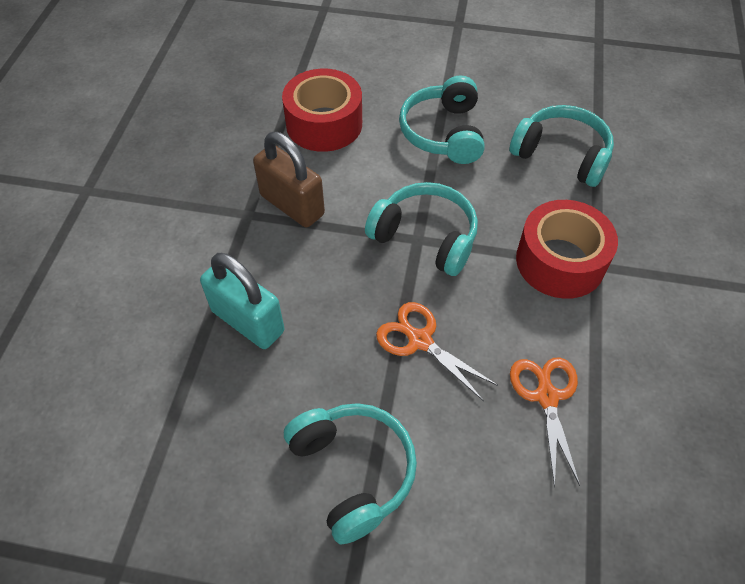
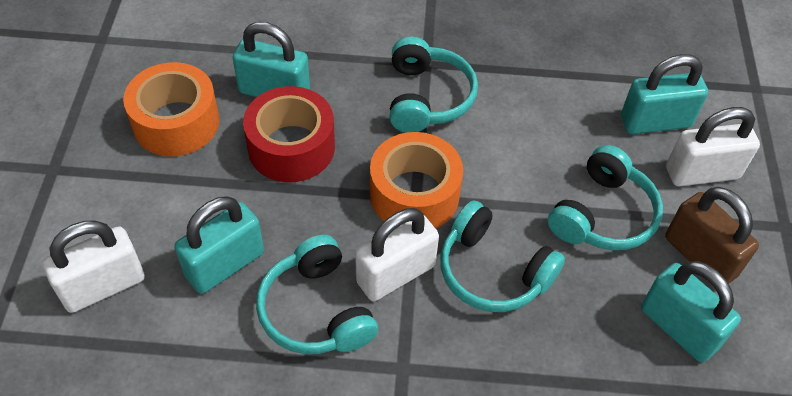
orange scissors: [376,302,498,401] [510,357,580,487] = 2 -> none = 0
orange tape: none = 0 -> [123,62,219,157] [370,132,463,228] = 2
red tape: [282,69,362,152] [516,200,618,299] = 2 -> [243,86,335,182] = 1
turquoise padlock: [200,253,284,349] = 1 -> [174,196,264,294] [233,22,310,97] [621,54,708,134] [641,261,741,362] = 4
white padlock: none = 0 -> [42,220,145,313] [355,208,439,301] [666,107,760,186] = 3

